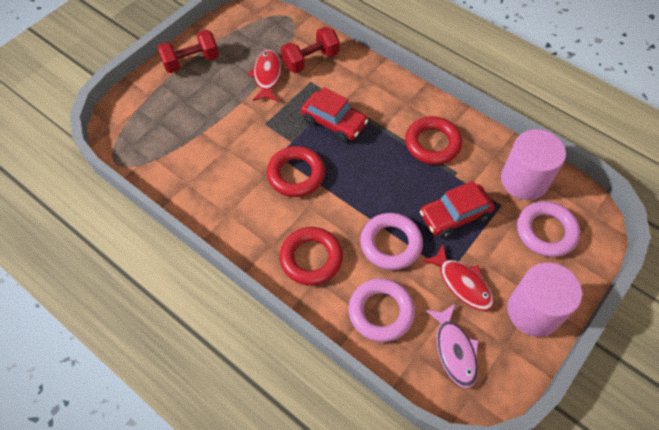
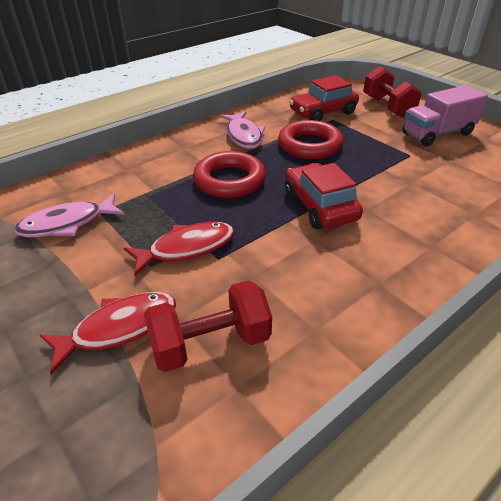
pink cylinder: [501,129,566,200] [507,263,582,337] = 2 -> none = 0
pink fish: [426,304,479,388] = 1 -> [14,194,125,237] [220,111,265,149] = 2
pink ring: [348,278,415,342] [360,213,423,270] [517,201,580,257] = 3 -> none = 0
pink truck: none = 0 -> [402,85,488,146] = 1
red ring: [267,146,325,197] [280,227,343,285] [405,116,462,165] = 3 -> [193,151,266,198] [278,120,343,159] = 2

